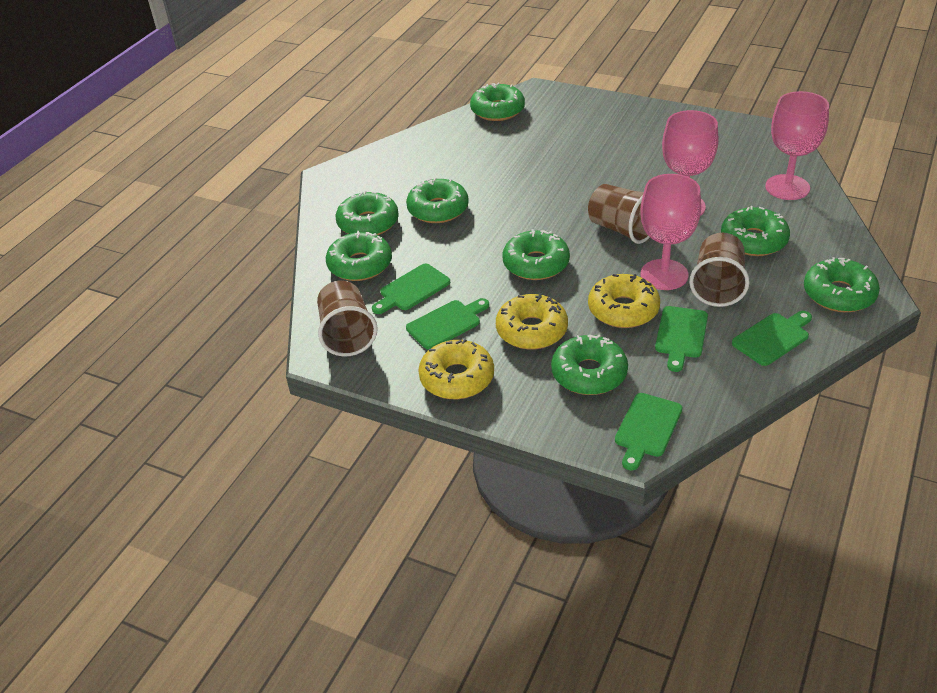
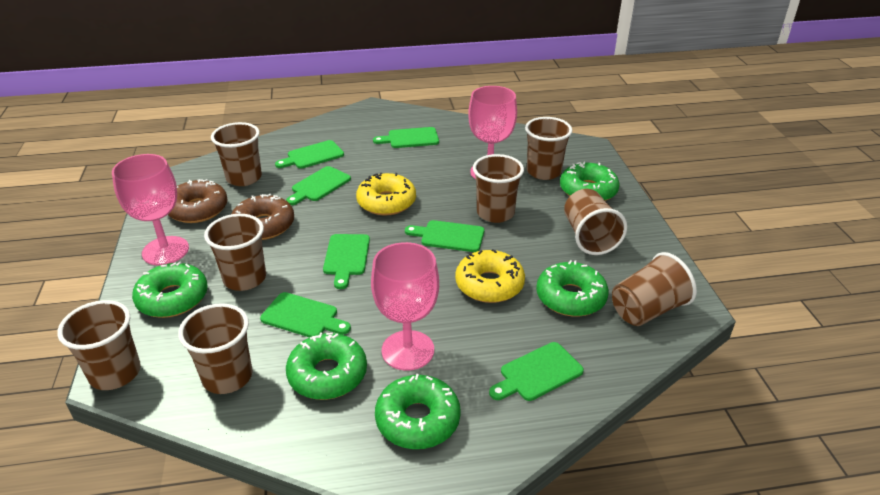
brown cup: [317,281,378,357] [588,184,650,244] [689,233,750,307] = 3 -> [57,300,141,390] [178,303,253,394] [204,214,266,291] [211,122,262,186] [473,154,524,223] [525,117,572,180] [564,189,627,255] [612,252,697,326] = 8
brown donut: none = 0 -> [168,179,228,223] [232,194,294,240] = 2
green cutting board: [372,263,450,314] [406,298,489,350] [615,393,683,471] [655,306,708,372] [732,311,812,366] = 5 -> [260,292,351,338] [275,140,344,169] [286,166,351,205] [323,234,370,289] [373,127,439,148] [405,220,484,252] [489,342,584,401] = 7
green donut: [326,231,392,281] [336,191,399,235] [406,178,469,223] [470,83,525,121] [503,229,570,280] [551,335,628,395] [721,206,790,256] [804,257,880,312] = 8 -> [132,261,208,318] [286,332,367,400] [375,374,461,449] [536,260,609,317] [560,162,620,201] = 5
yellow donut: [418,339,494,399] [496,293,568,350] [588,274,660,328] = 3 -> [356,173,416,216] [455,249,525,303] = 2

